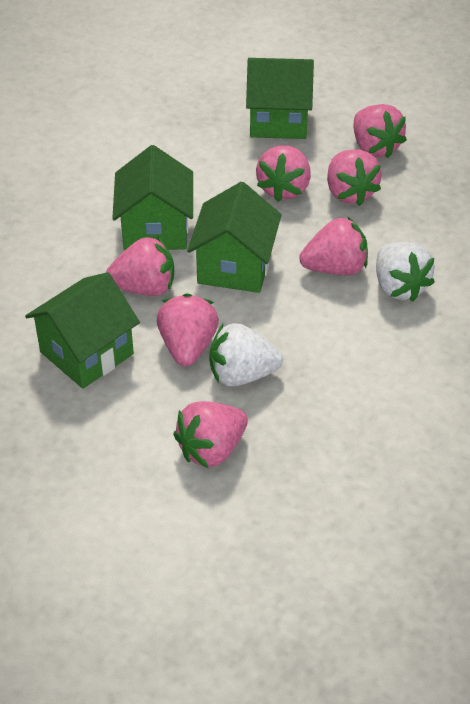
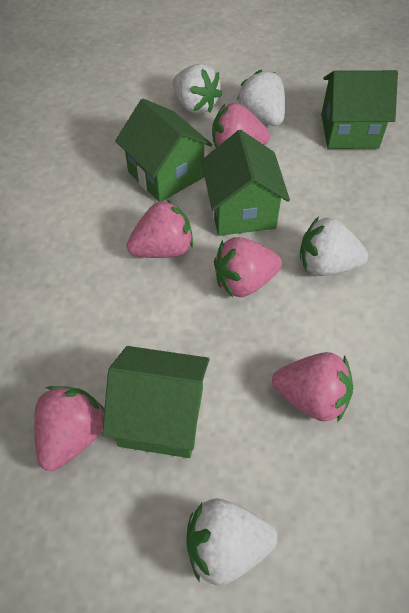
pink strawberry: [106,237,174,296] [157,293,219,366] [173,401,248,468] [256,146,311,202] [299,216,368,275] [327,149,382,206] [354,104,407,158] = 7 -> [34,386,105,471] [127,199,193,258] [212,103,270,148] [214,237,282,297] [272,352,353,422] = 5
white strawberry: [210,323,283,387] [376,242,435,302] = 2 -> [173,64,223,114] [186,499,278,585] [237,70,285,126] [300,217,368,276] = 4

